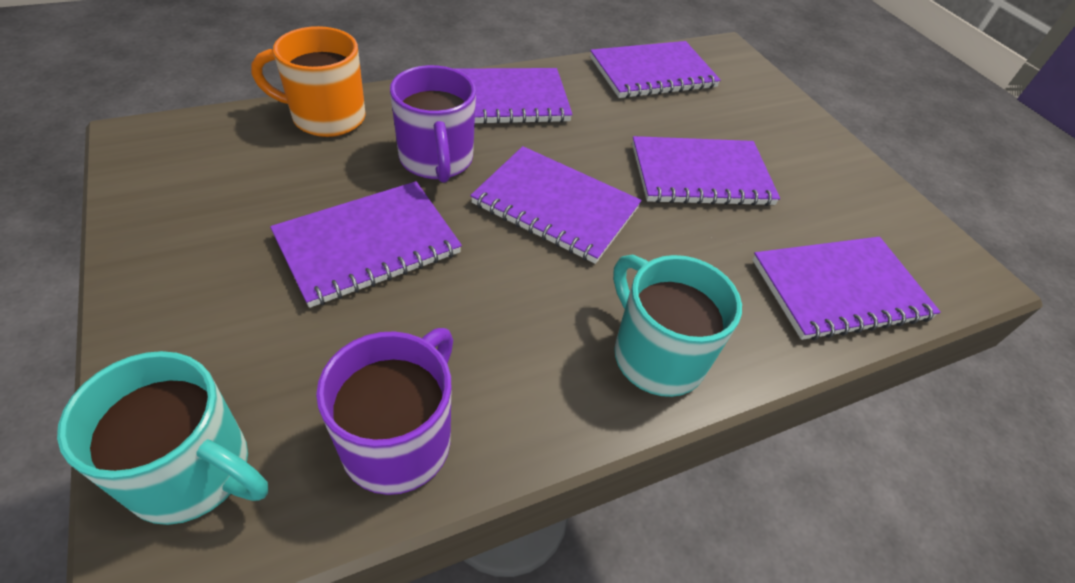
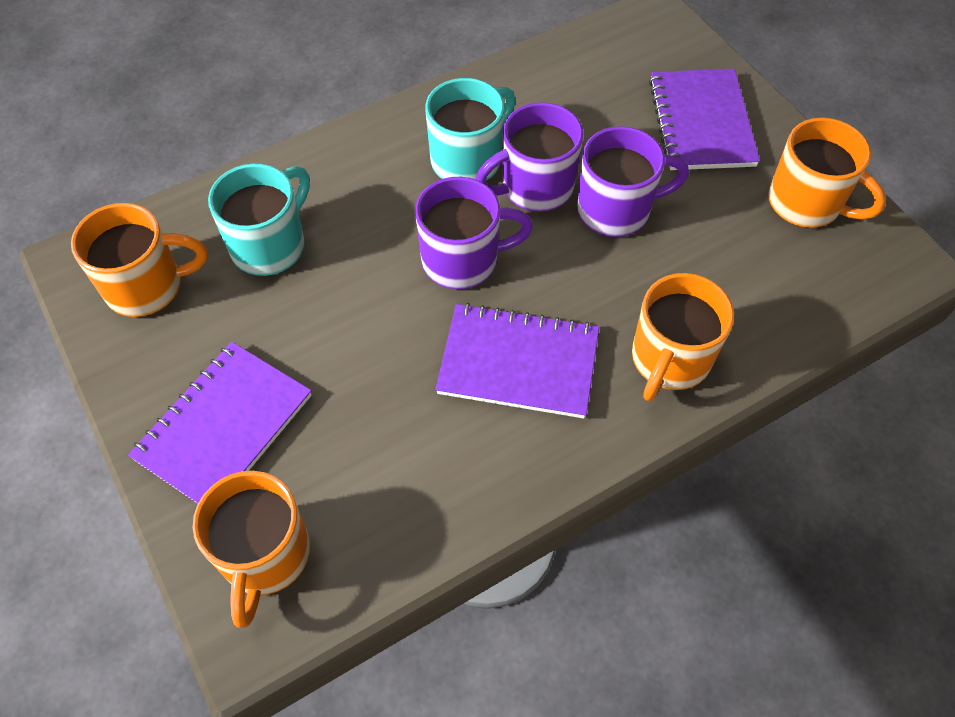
orange mug: [251,26,366,137] = 1 -> [71,203,207,317] [193,471,310,628] [632,273,734,401] [768,118,886,228] = 4
purple mug: [316,328,453,495] [390,65,476,183] = 2 -> [415,177,533,289] [476,102,583,212] [577,126,689,237] = 3
purple notebook: [270,181,462,308] [456,68,573,124] [470,146,642,264] [590,41,721,98] [632,136,780,206] [752,237,941,341] = 6 -> [128,342,312,504] [435,303,599,419] [649,69,760,170] = 3

